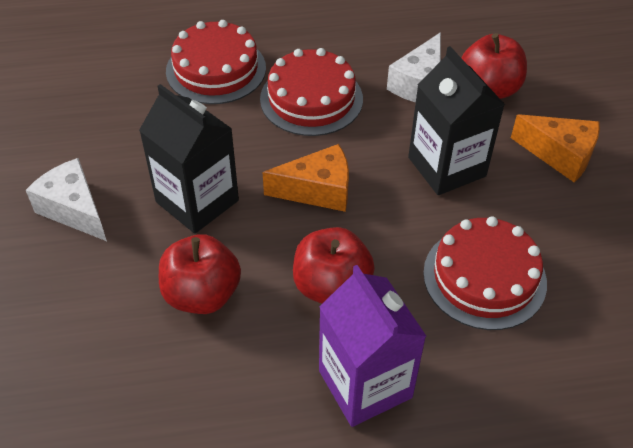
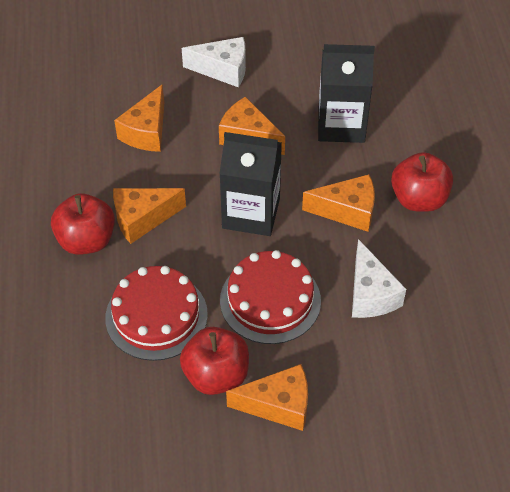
orange cheese: [262,144,349,212] [511,114,600,182] = 2 -> [113,188,186,244] [114,84,164,152] [219,97,285,155] [226,364,308,431] [302,174,375,232] = 5
purple carton: [319,265,426,427] = 1 -> none = 0
red cake: [166,20,266,104] [260,48,363,136] [423,216,547,330] = 3 -> [105,266,208,361] [220,250,321,344] = 2

